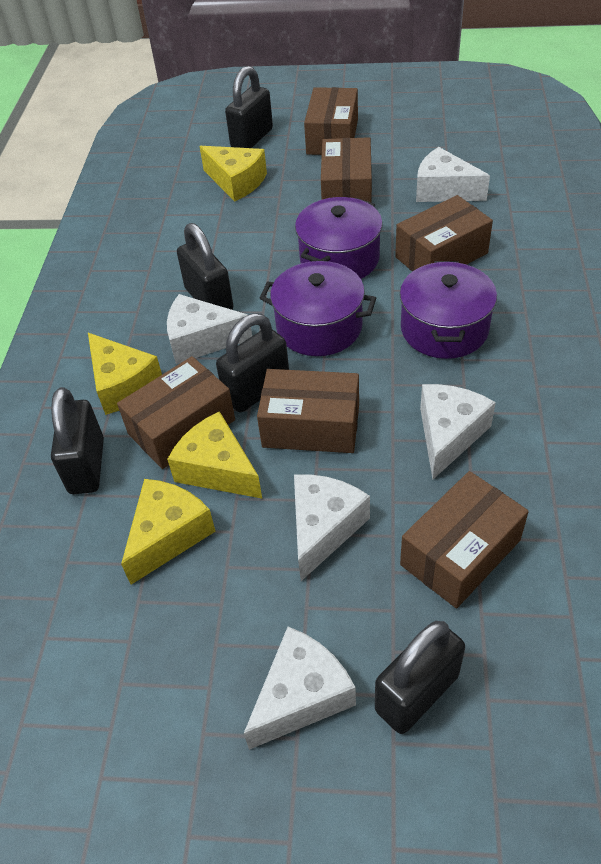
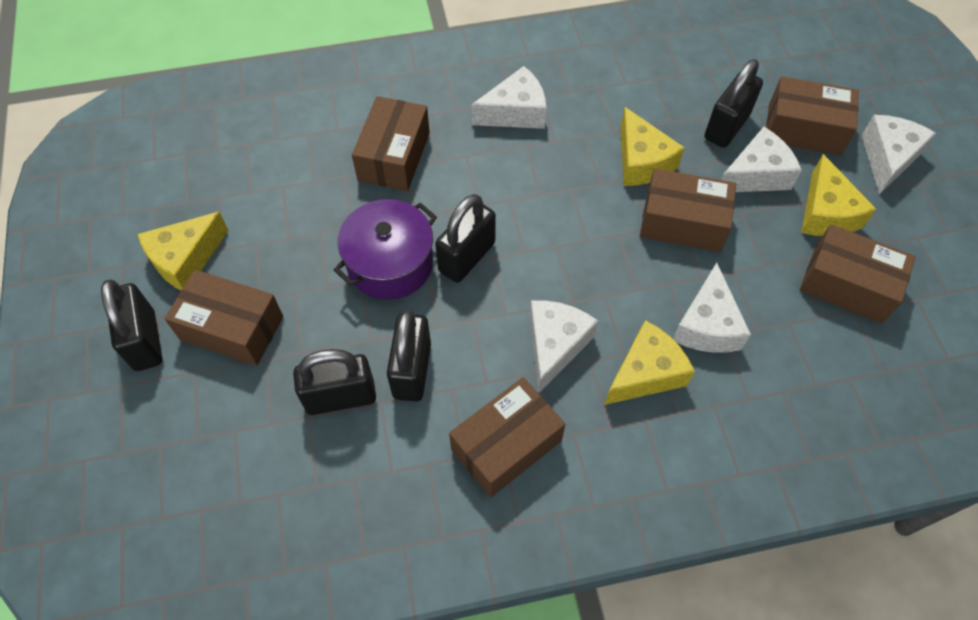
purple pot: [260,261,376,356] [295,197,382,279] [400,261,497,359] = 3 -> [334,199,437,300] = 1

